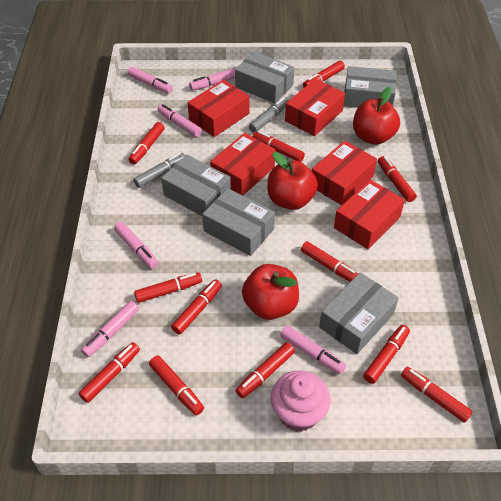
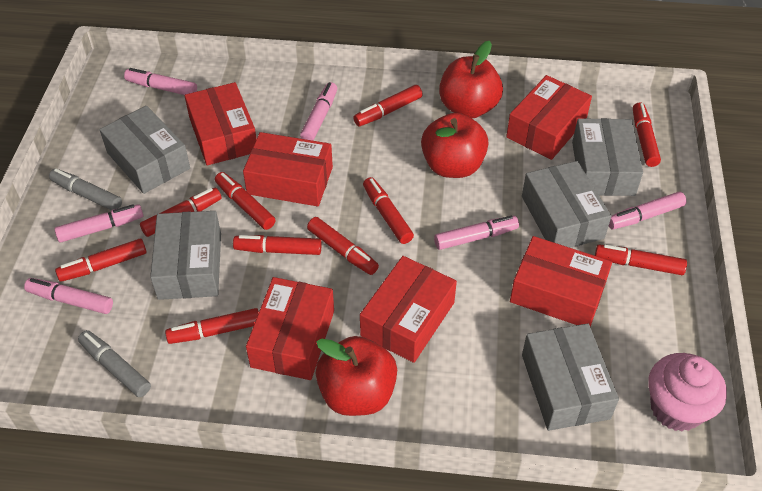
red box: [188,80,249,137] [210,133,275,196] [285,79,345,136] [312,141,377,205] [334,180,405,249] = 5 -> [185,82,256,165] [243,132,333,206] [246,277,334,380] [360,256,457,363] [506,75,592,160] [510,236,612,327] = 6
red marker: [79,342,140,403] [128,122,165,164] [134,272,202,303] [149,355,204,415] [171,279,222,335] [235,342,295,398] [253,131,305,162] [301,241,358,282] [303,61,345,87] [363,325,410,384] [378,156,417,202] [401,367,473,423] = 12 -> [55,238,147,282] [140,188,221,237] [165,308,259,344] [215,172,275,230] [233,235,322,255] [307,217,379,275] [353,85,423,126] [363,177,414,244] [595,244,687,275] [633,102,661,167] = 10

